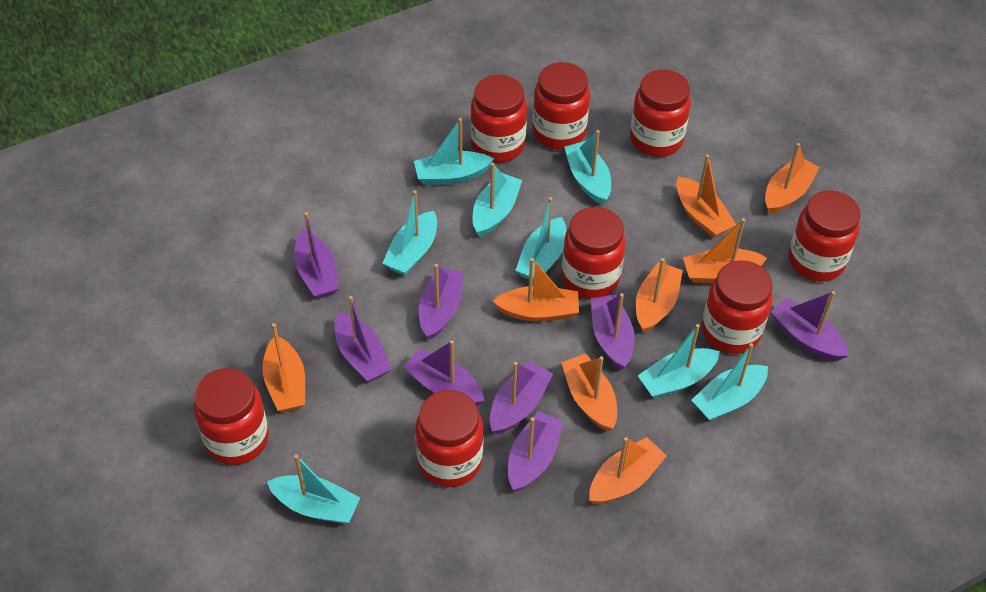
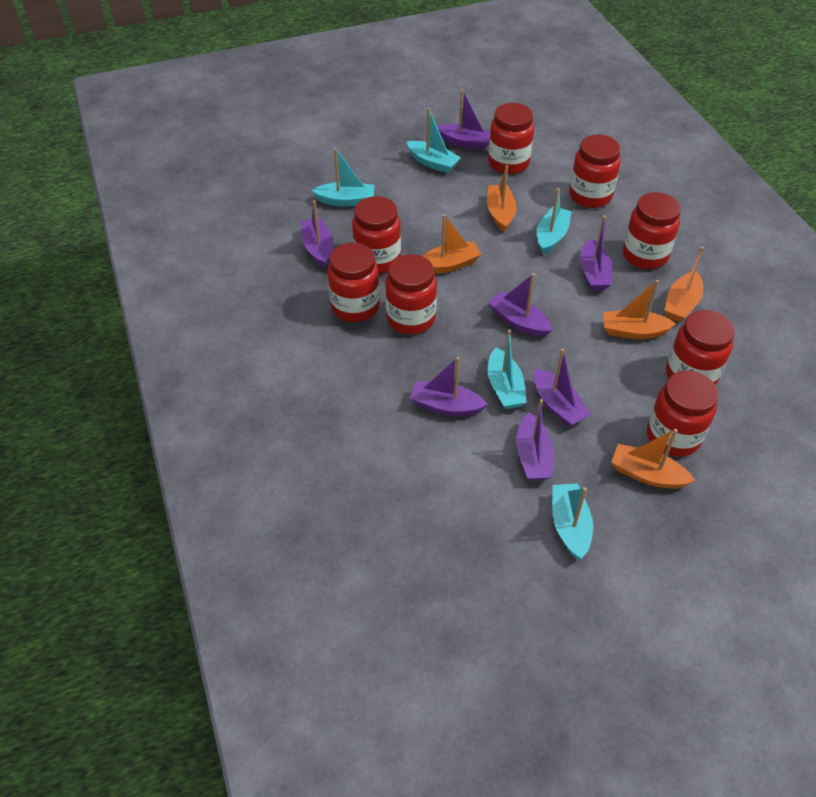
orange boat: [262,323,305,412] [493,258,579,321] [561,354,617,431] [589,437,667,504] [636,258,683,333] [676,154,736,238] [683,218,767,283] [765,143,820,214] = 8 -> [422,214,482,274] [487,165,516,232] [603,280,676,339] [611,429,695,489] [664,247,704,322] = 5
purple boat: [294,212,339,299] [335,296,391,382] [403,340,485,406] [419,264,464,340] [489,361,553,434] [508,411,564,492] [591,293,635,370] [771,291,849,361] = 8 -> [301,201,333,268] [410,357,488,416] [437,89,490,150] [488,273,552,337] [516,399,554,481] [533,348,591,427] [580,215,612,291] = 7
turquoise boat: [267,454,360,524] [382,190,437,275] [414,118,494,185] [473,163,522,237] [515,197,566,281] [564,130,611,205] [638,324,720,398] [692,343,768,421] = 8 -> [312,148,374,207] [407,108,461,173] [487,329,527,409] [537,188,572,254] [552,483,593,560] = 5

